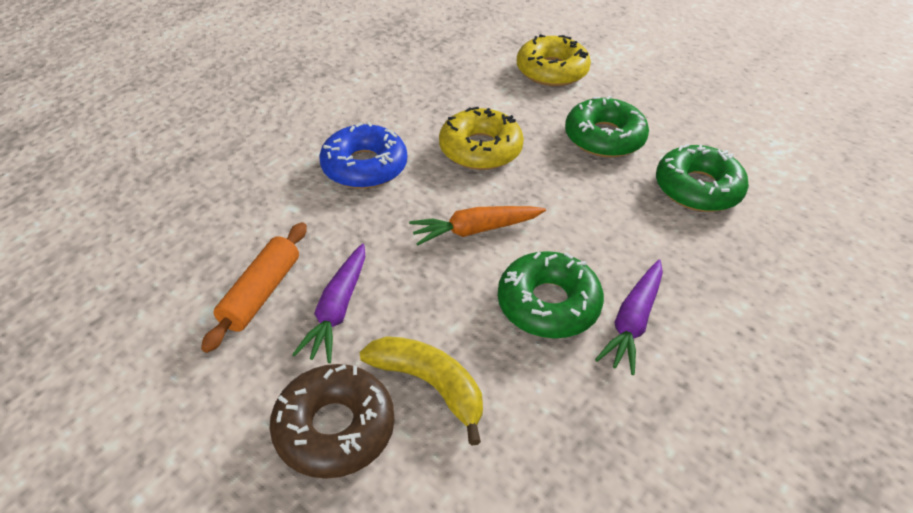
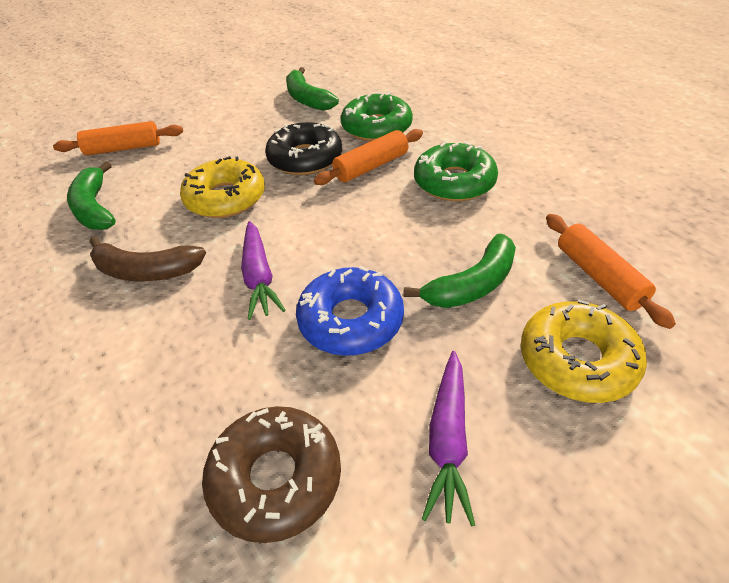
black donut: none = 0 -> [265,122,342,175] = 1
brown banana: none = 0 -> [90,237,206,282] = 1
green banana: none = 0 -> [67,161,116,230] [286,67,339,111] [403,234,516,308] = 3
green donut: [498,251,604,338] [565,95,649,157] [656,144,749,212] = 3 -> [341,92,413,141] [414,142,498,201] = 2
orange carrot: [409,206,546,245] = 1 -> none = 0
orange rolling pin: [201,222,307,353] = 1 -> [53,121,183,155] [314,129,423,185] [546,214,676,329] = 3
yellow banana: [359,336,483,446] = 1 -> none = 0

